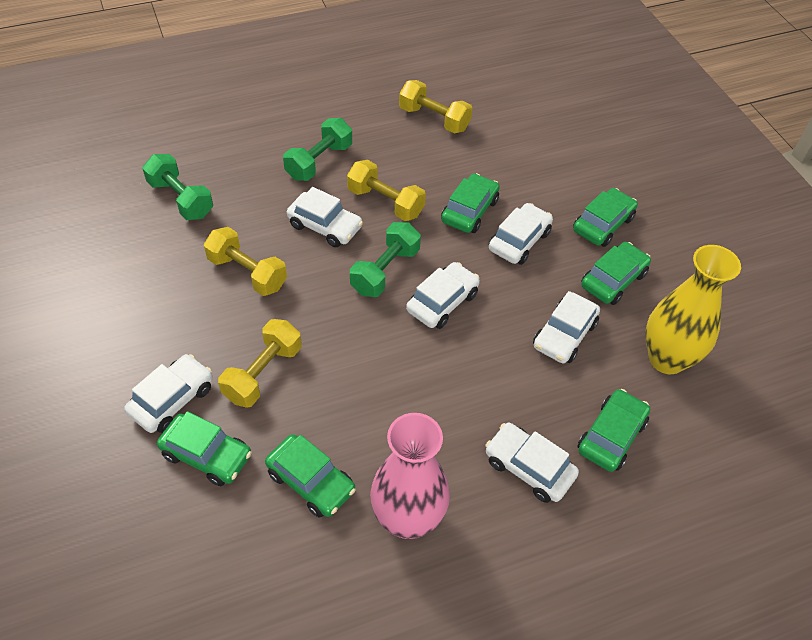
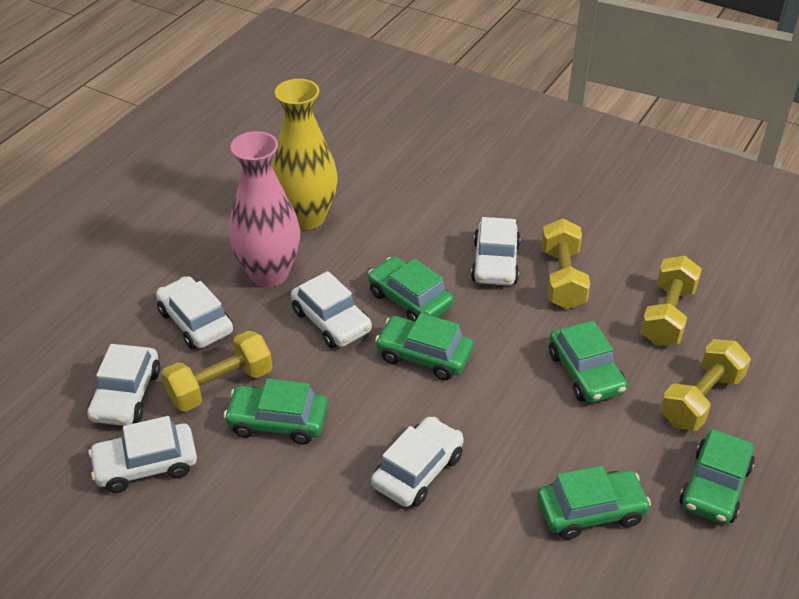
green dumbbell: [142,154,213,220] [283,118,352,181] [350,222,421,297] = 3 -> none = 0

